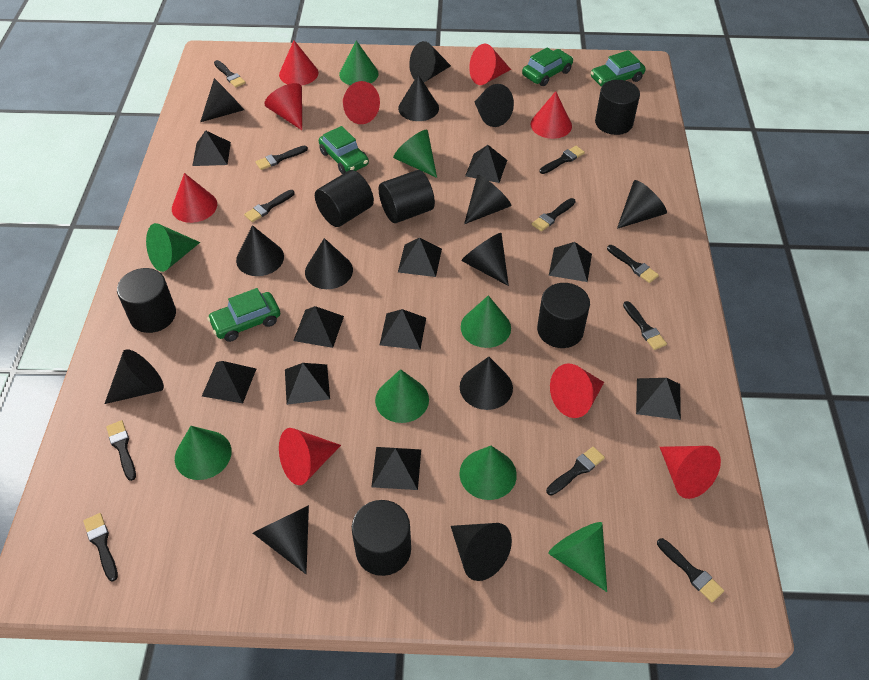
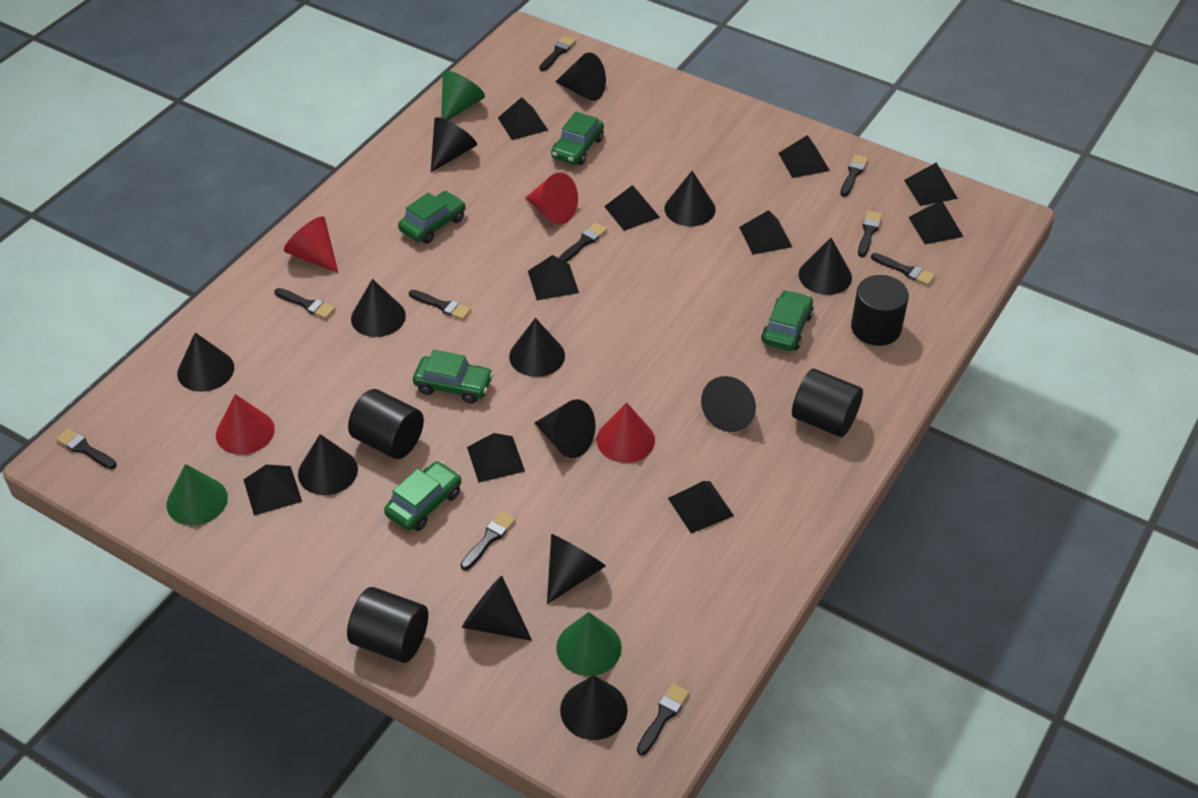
black brush: [83,513,118,581] [106,420,136,481] [214,60,245,88] [244,190,295,222] [255,146,308,170] [532,198,575,232] [540,146,585,174] [546,447,605,496] [607,245,659,283] [623,301,667,350] [657,538,724,602] = 11 -> [56,428,117,469] [274,288,335,319] [409,290,471,320] [461,511,516,570] [539,36,576,71] [559,222,607,262] [637,683,689,755] [840,154,869,197] [858,211,882,257] [871,253,935,286] = 10
black cylinder: [117,268,176,333] [315,170,374,227] [352,500,411,576] [379,170,435,223] [537,283,590,348] [595,80,640,135] = 6 -> [347,587,428,663] [348,389,424,459] [792,369,863,437] [851,275,909,346] = 4
green car: [207,288,280,342] [319,126,369,174] [522,47,573,86] [591,50,646,87] = 4 -> [384,461,461,531] [398,191,466,244] [413,350,494,404] [551,111,604,165] [761,290,814,351] = 5
green cone: [146,223,200,272] [175,426,232,480] [339,40,379,85] [375,369,429,423] [393,130,437,178] [459,446,517,500] [461,295,511,348] [548,522,607,592] = 8 -> [167,464,228,526] [441,71,485,120] [556,612,622,676] = 3
red cone: [172,173,217,223] [264,83,302,130] [279,40,318,86] [279,428,341,485] [343,81,380,124] [469,44,511,85] [530,91,572,139] [550,363,604,418] [660,446,721,499] = 9 -> [216,394,275,455] [284,216,338,273] [525,172,578,225] [597,402,655,463] = 4

